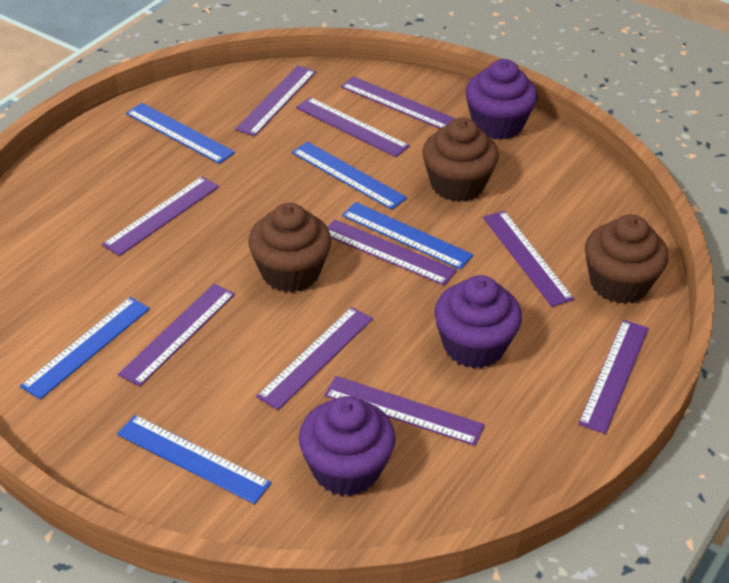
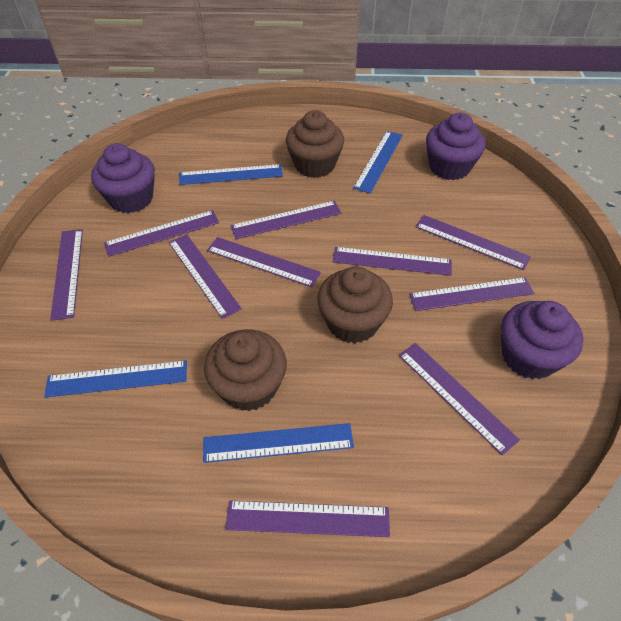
blue ruler: [20,297,150,399] [117,415,271,504] [126,103,235,164] [292,141,407,210] [342,202,473,270] = 5 -> [44,360,187,398] [179,164,283,185] [203,423,354,463] [353,131,403,194] = 4

